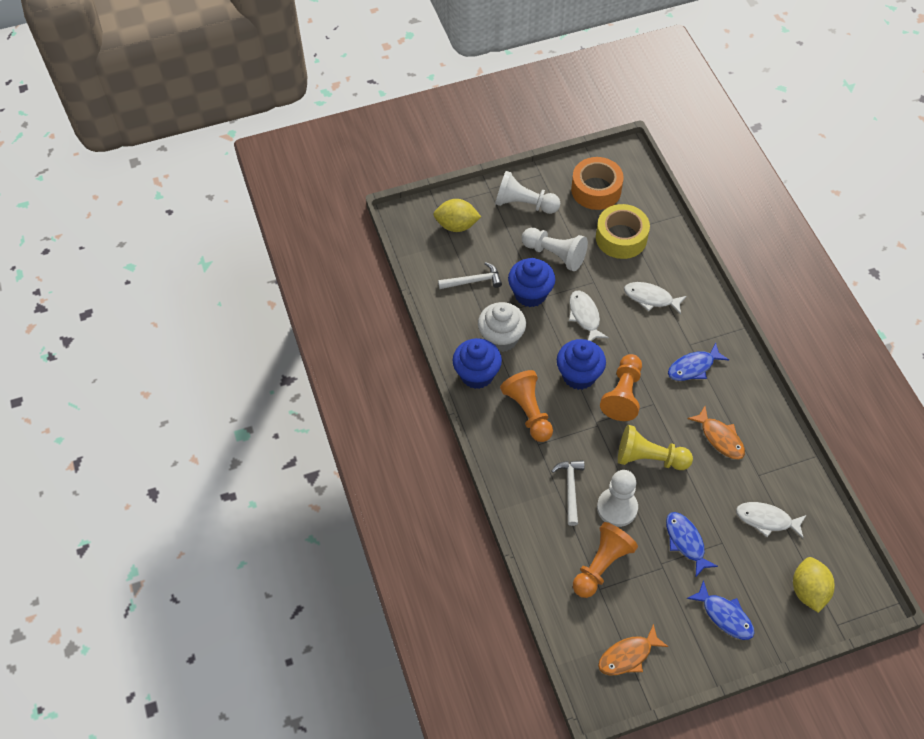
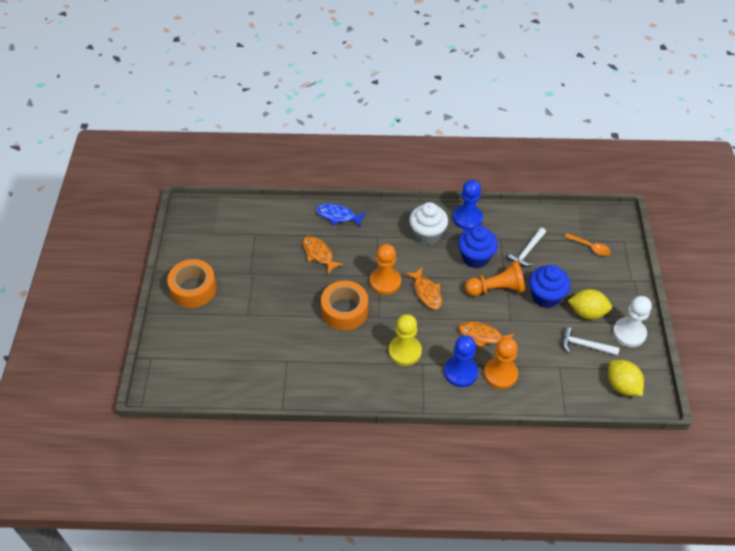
blue cupcake: [452,338,502,389] [508,258,555,307] [557,339,606,390] = 3 -> [458,226,498,268] [529,265,571,308] = 2
blue fish: [666,512,718,578] [668,342,729,381] [687,580,754,640] = 3 -> [316,203,366,227] = 1
blue pawn: none = 0 -> [444,335,478,387] [453,180,483,230] = 2
orange fish: [598,624,669,676] [687,406,745,460] = 2 -> [302,236,344,274] [405,267,442,309] [458,321,514,348] = 3
orange spoon: none = 0 -> [565,233,611,256] = 1
orange tape: [571,157,624,210] = 1 -> [167,259,217,308] [321,281,368,331] = 2
white fish: [569,291,609,341] [624,282,687,314] [736,502,806,538] = 3 -> none = 0
white pawn: [495,171,560,214] [522,228,588,271] [597,470,638,527] = 3 -> [613,296,652,347] = 1
yellow tape: [596,204,650,259] = 1 -> none = 0

